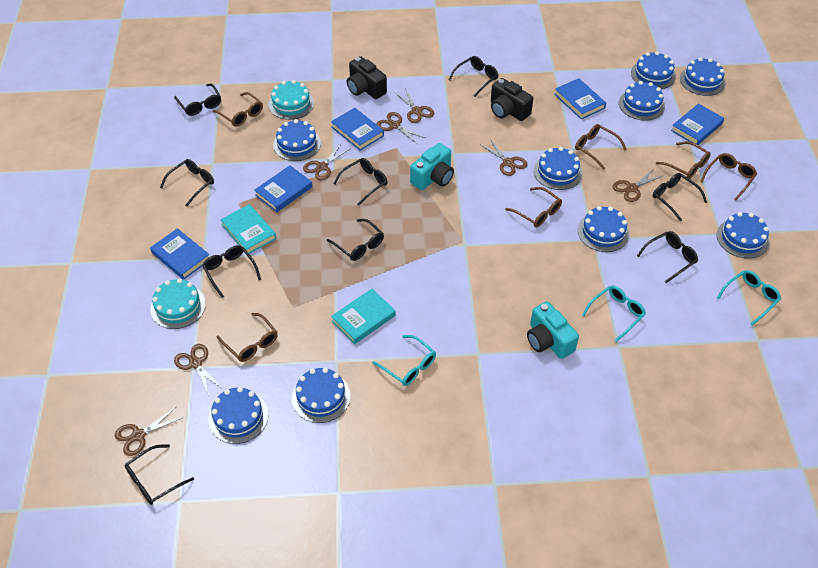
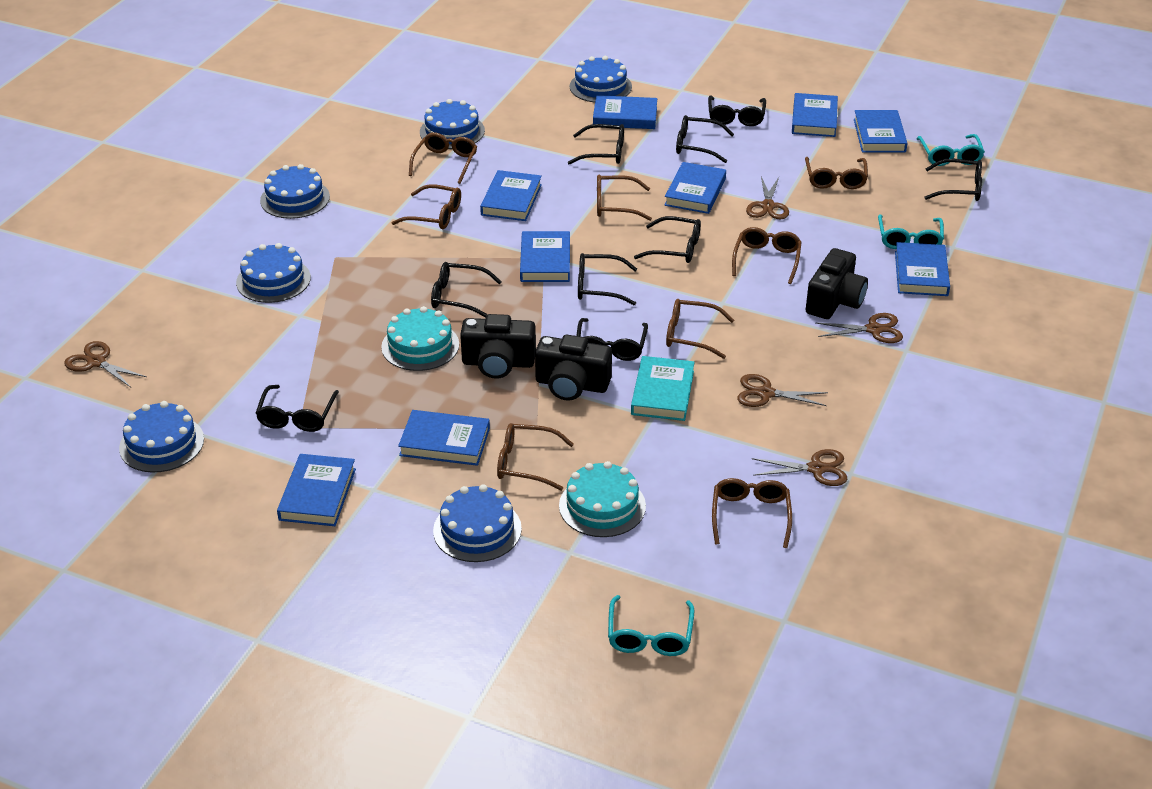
black camera: [347,56,387,99] [491,78,533,121] = 2 -> [460,314,536,379] [535,335,612,401] [806,248,868,319] = 3
blue book: [150,228,210,280] [254,166,312,212] [331,108,384,151] [554,78,606,119] [671,103,724,145] = 5 -> [277,454,356,526] [398,410,490,466] [480,170,542,221] [520,231,570,282] [593,95,657,129] [664,162,726,214] [792,93,838,137] [854,110,908,153] [895,242,950,296] = 9
blue cake: [208,387,269,444] [273,119,321,161] [292,367,350,423] [534,147,583,190] [578,206,630,252] [619,81,665,121] [631,51,676,89] [680,57,725,96] [717,212,770,259] = 9 -> [119,401,204,473] [236,243,311,303] [260,164,330,219] [420,99,485,149] [433,484,522,562] [569,56,632,103] = 6
brown glasses: [212,92,263,127] [217,313,278,362] [505,187,562,227] [575,124,627,170] [656,141,711,179] [700,153,757,200] = 6 -> [391,184,461,229] [409,133,477,184] [497,423,574,491] [597,175,652,221] [666,299,734,359] [712,478,792,548] [732,227,802,284] [805,157,868,189] = 8
brown scissors: [115,406,182,456] [174,344,224,397] [303,144,351,180] [376,112,425,144] [394,89,434,123] [481,139,528,176] [613,168,664,202] = 7 -> [64,341,147,387] [737,374,828,407] [746,176,789,219] [752,449,847,486] [815,313,903,343] = 5
turquoise book: [220,204,276,254] [331,289,396,344] = 2 -> [631,356,695,421] = 1
turquoise camera: [410,143,454,190] [527,301,579,359] = 2 -> none = 0

